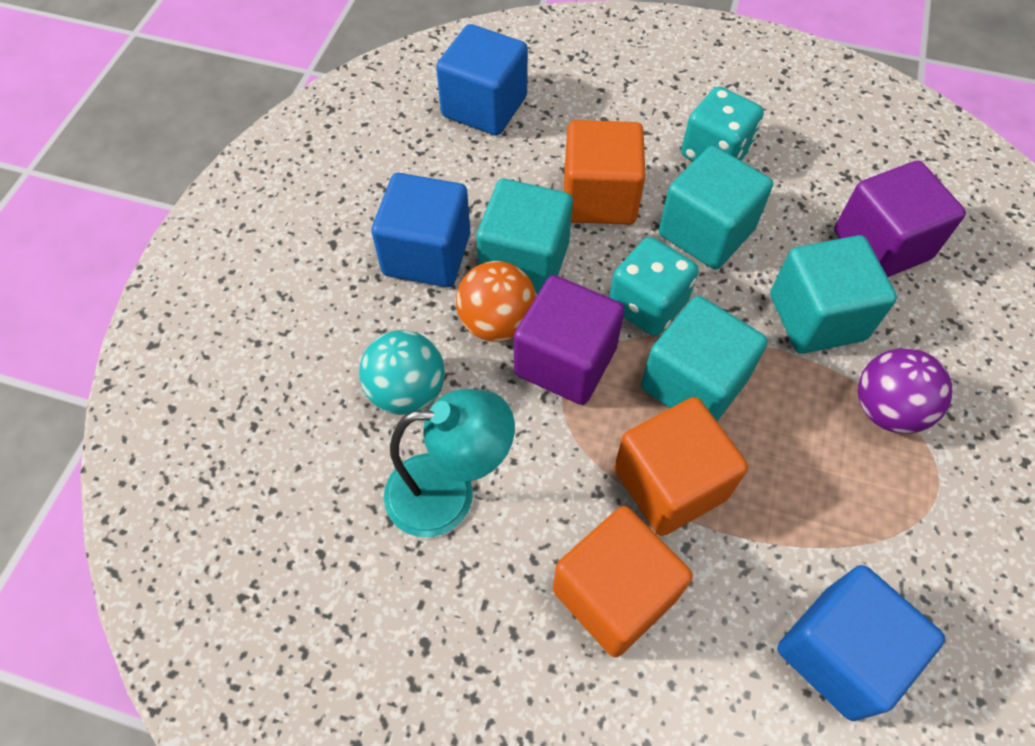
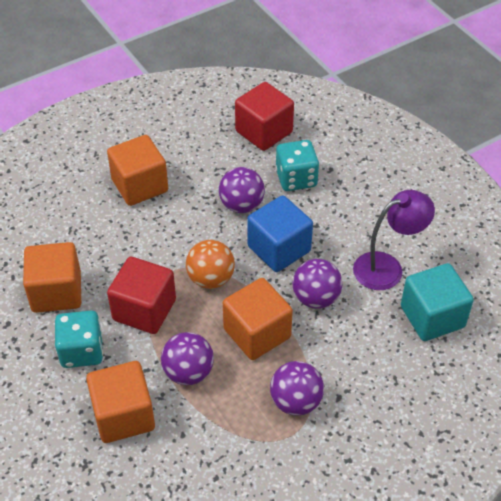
blue cube: [372,173,470,287] [436,24,528,135] [777,565,945,721] = 3 -> [247,195,313,272] = 1
orange cube: [553,506,693,657] [564,120,645,225] [614,397,748,536] = 3 -> [23,242,81,313] [86,361,155,443] [107,135,168,206] [223,278,293,360] = 4
purple ball: [858,348,952,433] = 1 -> [161,332,214,385] [219,167,265,213] [270,361,324,416] [292,259,343,309] = 4
purple cube: [514,275,625,405] [834,161,966,277] = 2 -> none = 0
purple lamp: none = 0 -> [353,190,435,290] = 1
red cube: none = 0 -> [107,257,176,334] [235,82,294,151] = 2
turquoise ball: [359,330,445,415] = 1 -> none = 0
turquoise cube: [476,179,573,294] [641,296,768,421] [659,146,773,269] [770,235,897,354] = 4 -> [401,263,474,341] = 1
turquoise lamp: [384,389,515,537] = 1 -> none = 0

